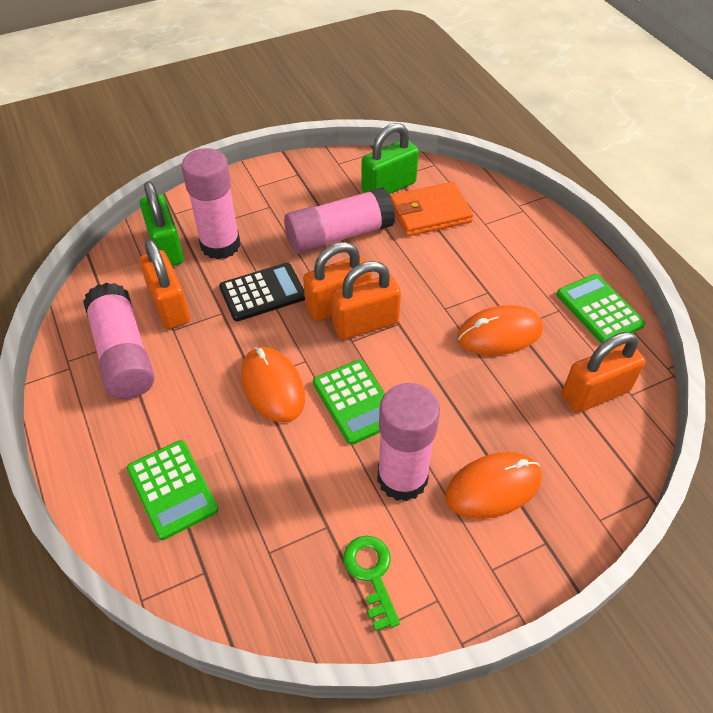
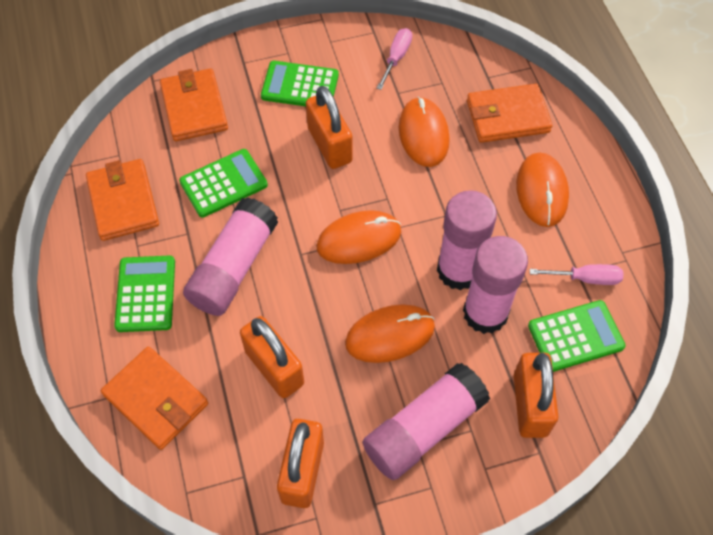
black calculator: [219,263,305,321] = 1 -> none = 0
green calculator: [127,440,219,540] [313,359,385,445] [556,274,645,344] = 3 -> [114,256,175,332] [179,149,268,218] [261,61,339,106] [528,300,626,372] = 4
green key: [343,536,400,631] = 1 -> none = 0
green padlock: [140,181,184,266] [361,123,419,194] = 2 -> none = 0
orange mouse: [241,347,305,423] [445,452,541,519] [457,305,543,355] = 3 -> [316,210,401,264] [345,304,435,363] [399,97,450,167] [516,153,569,227] = 4
orange wallet: [390,182,474,237] = 1 -> [86,159,159,241] [101,346,208,450] [160,68,228,141] [467,84,552,143] = 4
pink screwdriver: none = 0 -> [377,28,412,90] [530,264,624,285] = 2

